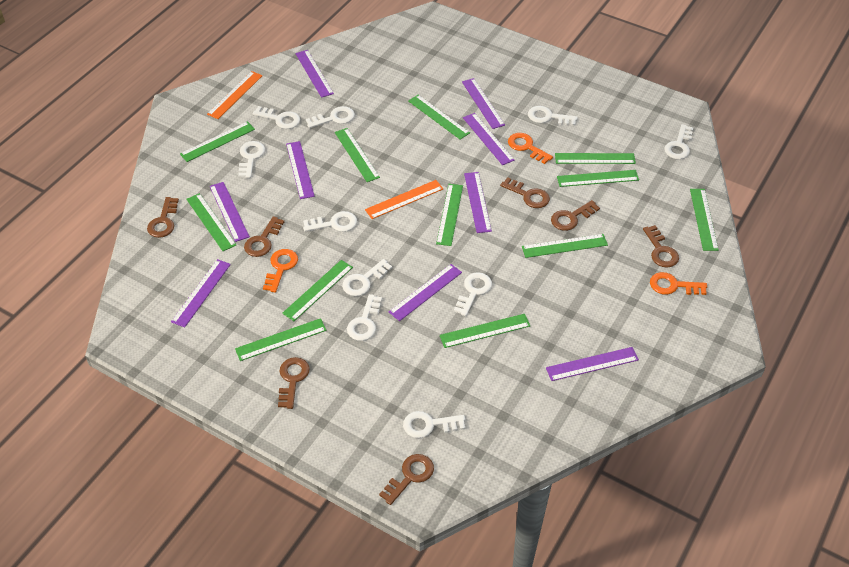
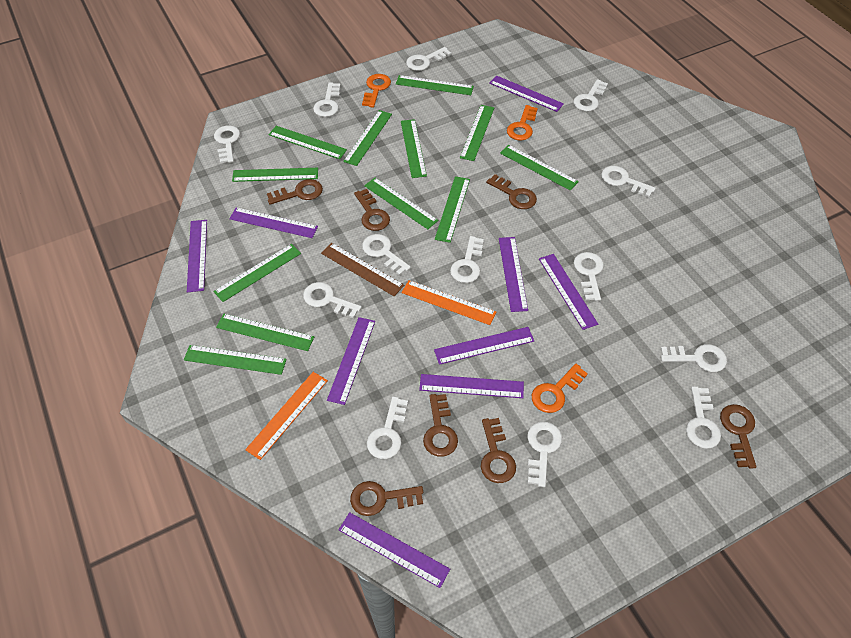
brown ruler: none = 0 -> [321,243,404,296] = 1
white key: [238,141,265,178] [252,106,300,129] [303,211,357,232] [306,106,355,128] [342,259,392,296] [347,294,382,341] [403,411,465,438] [454,272,492,316] [528,106,578,126] [664,124,693,159] = 10 -> [214,125,240,163] [303,282,362,318] [313,82,341,117] [362,234,411,276] [367,396,408,459] [406,47,451,71] [450,236,484,283] [527,422,562,487] [574,79,608,112] [574,252,604,301] [601,166,656,197] [661,344,727,372] [686,386,721,449] = 13

